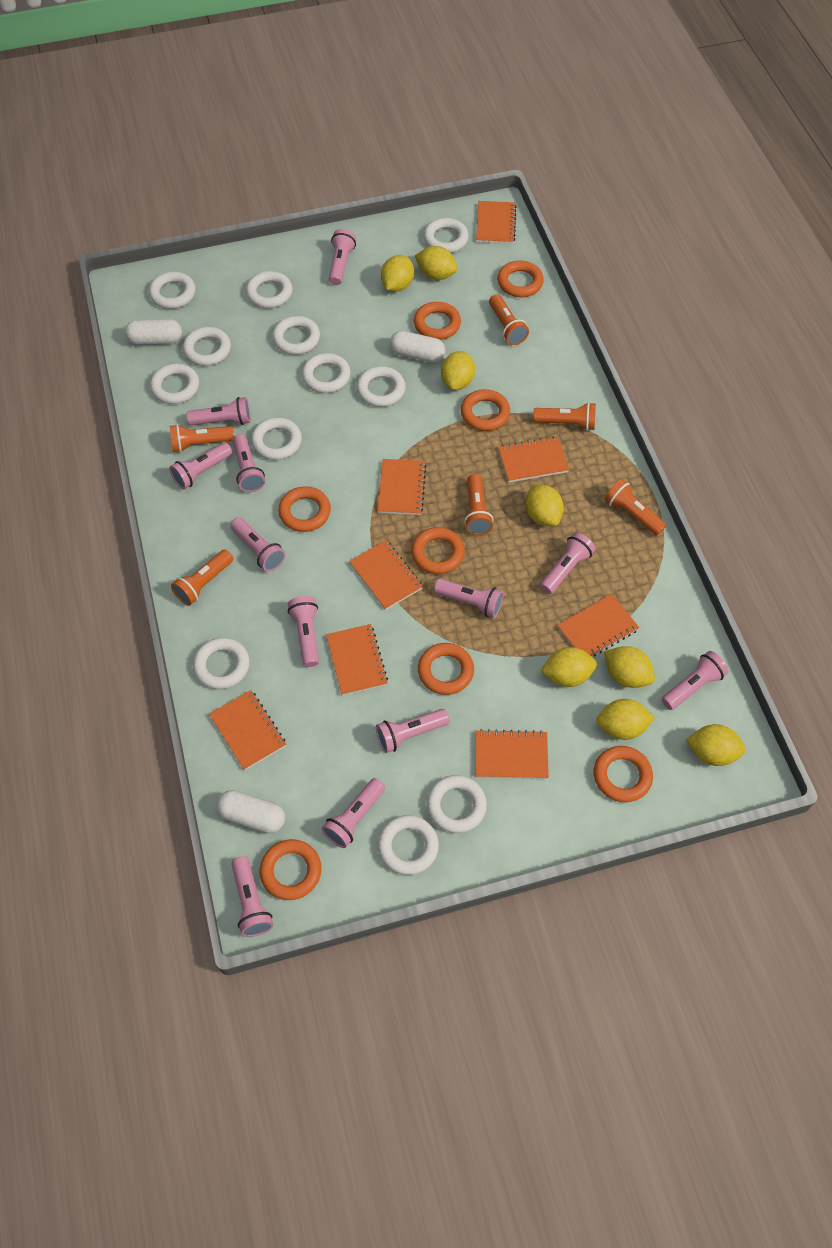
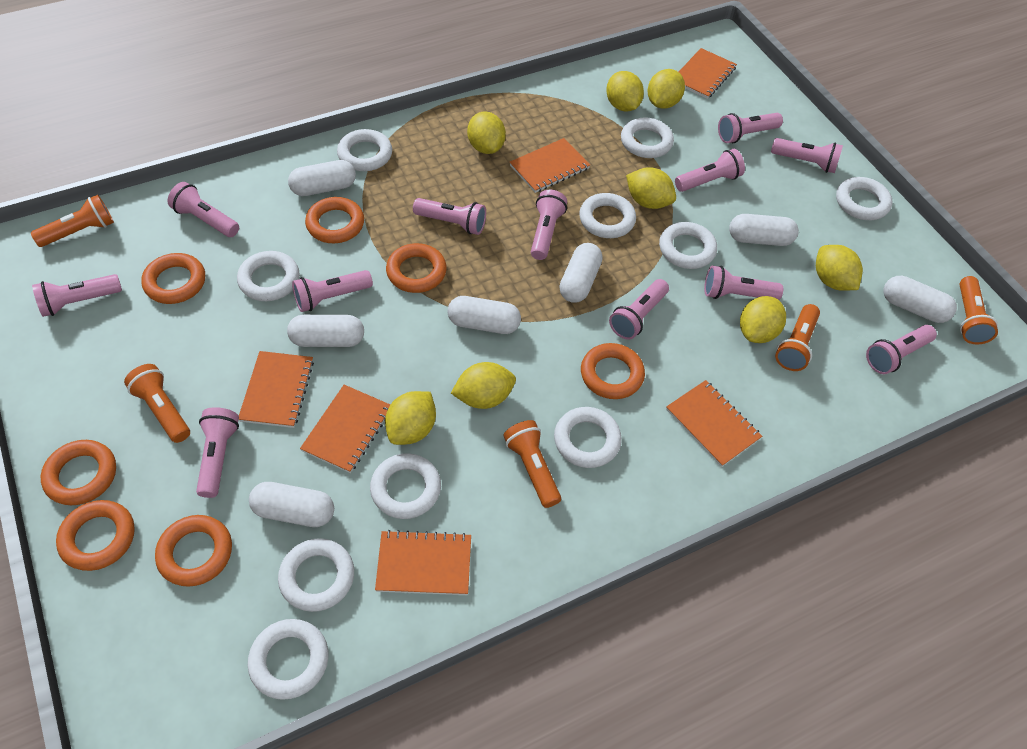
orange flashlight: [170,424,234,453] [171,549,233,606] [464,474,494,535] [489,294,529,345] [533,402,596,431] [604,479,666,536] = 6 -> [31,195,114,247] [124,364,190,443] [503,420,561,508] [775,304,820,371] [959,276,998,345] = 5
orange notebook: [209,690,286,770] [326,624,388,696] [349,540,423,610] [377,459,426,515] [475,729,549,779] [476,201,516,244] [498,436,569,482] [557,594,639,657] = 8 -> [239,351,314,428] [300,385,390,473] [375,530,471,595] [510,138,590,193] [666,380,762,467] [679,48,737,99] = 6
orange ring: [259,839,322,900] [278,486,331,532] [411,527,465,574] [414,302,461,340] [418,643,474,695] [461,389,510,431] [497,260,544,297] [594,746,653,802] = 8 -> [41,440,116,505] [56,500,135,571] [141,253,205,304] [155,515,232,587] [305,197,364,243] [386,243,447,293] [581,343,645,399] = 7
white capsule: [125,319,182,345] [216,790,285,833] [390,331,445,363] = 3 -> [249,482,334,527] [287,315,364,347] [288,160,356,196] [447,296,521,334] [559,243,603,303] [729,214,799,246] [884,276,957,323] = 7
white ring: [149,272,196,309] [150,363,199,404] [183,327,231,366] [193,638,250,689] [246,271,292,308] [251,417,302,460] [272,316,320,355] [302,353,351,393] [356,366,405,407] [378,815,439,875] [423,218,469,253] [427,775,487,833] = 12 -> [237,251,299,301] [248,619,328,700] [278,538,354,612] [337,129,392,171] [370,453,441,519] [554,407,622,468] [579,193,636,238] [621,117,674,158] [659,222,717,269] [836,177,892,220] = 10

